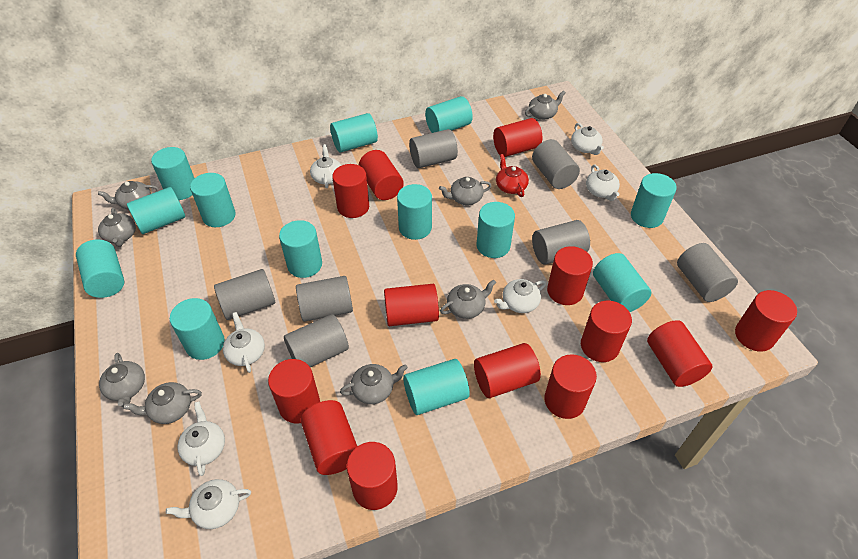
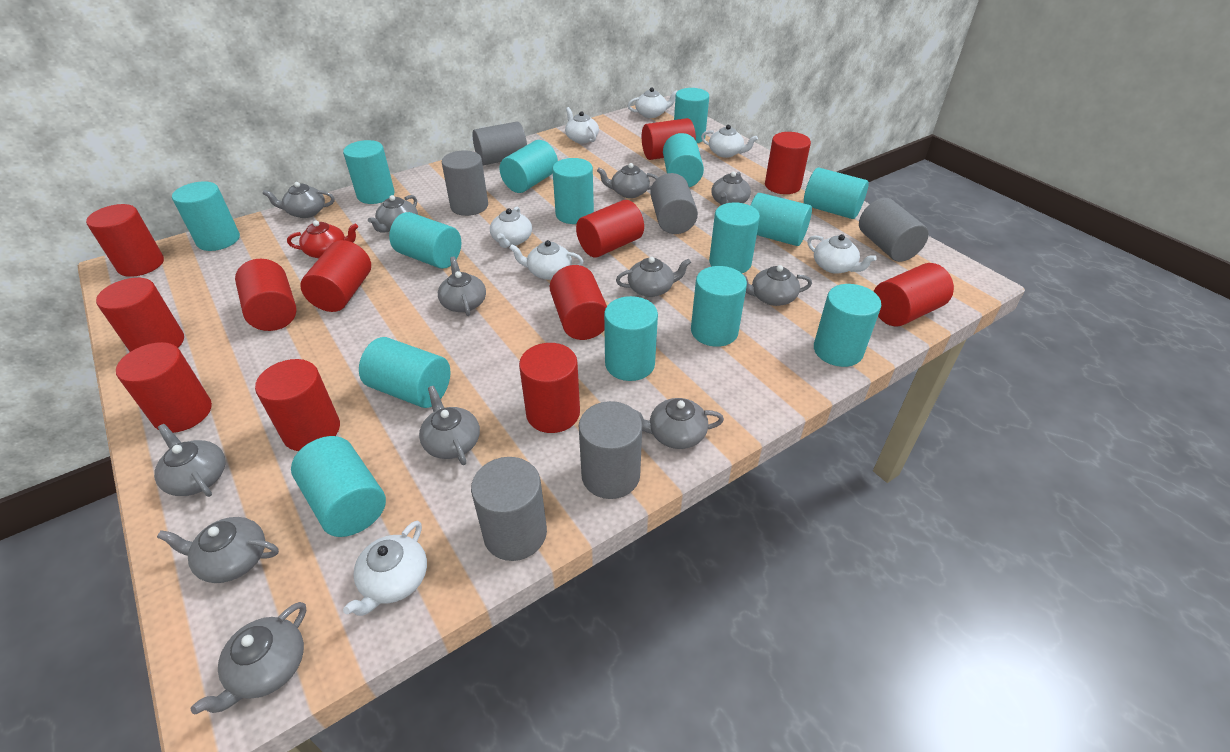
grey cylinder: [214,269,275,320] [284,314,349,367] [296,276,353,322] [409,129,458,168] [532,139,580,189] [532,220,590,265] [677,243,738,302] = 7 -> [442,150,488,216] [471,457,547,561] [472,121,527,165] [579,401,642,499] [650,173,698,234] [859,198,929,262] = 6
grey teapot: [98,181,159,210] [98,208,136,247] [99,353,145,407] [123,382,202,424] [340,364,408,404] [439,177,491,205] [440,279,496,319] [525,91,566,120] = 8 -> [154,424,225,497] [157,517,279,583] [191,602,307,715] [262,182,335,218] [368,195,418,233] [419,386,480,465] [438,257,486,316] [597,163,658,198] [616,257,691,297] [635,398,724,449] [711,172,751,205] [743,265,812,306] = 12
red cylinder: [268,359,320,424] [300,400,358,475] [332,164,369,218] [347,442,398,510] [359,150,404,200] [384,284,439,326] [474,343,541,398] [493,118,542,157] [544,354,597,419] [547,246,593,305] [581,301,632,362] [647,320,712,387] [735,290,797,352] = 13 -> [86,204,164,277] [96,278,184,352] [116,342,212,433] [235,259,297,331] [255,359,340,451] [300,240,371,312] [519,343,580,433] [550,265,607,340] [576,200,644,258] [642,118,696,160] [765,132,811,194] [873,263,954,327] = 12
turquoise cylinder: [76,240,124,298] [127,187,185,234] [151,147,194,200] [170,298,225,360] [190,173,236,227] [279,220,322,278] [330,113,378,152] [397,184,432,240] [403,359,470,415] [425,96,473,133] [477,202,515,258] [593,253,651,312] [631,173,677,228] = 13 -> [172,181,240,251] [291,436,386,537] [343,140,394,204] [359,337,450,408] [389,212,461,269] [500,140,558,193] [552,158,594,224] [604,296,658,381] [663,133,704,187] [674,88,709,143] [691,266,747,347] [709,203,760,273] [750,193,812,246] [804,167,869,219] [814,284,881,367] = 15

